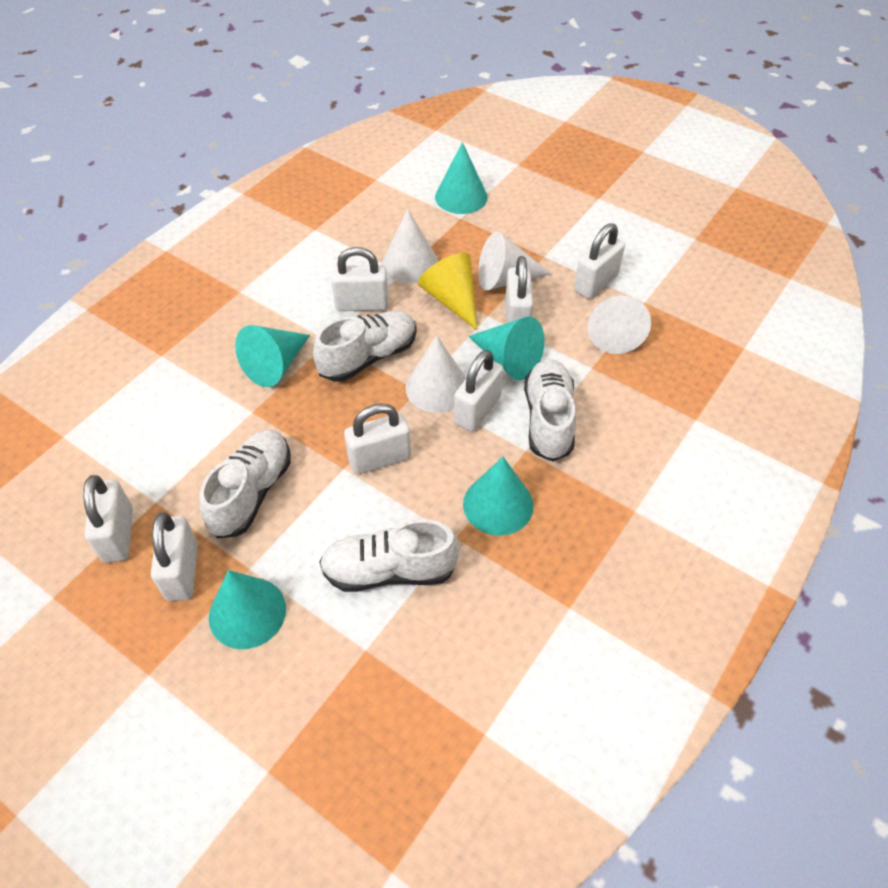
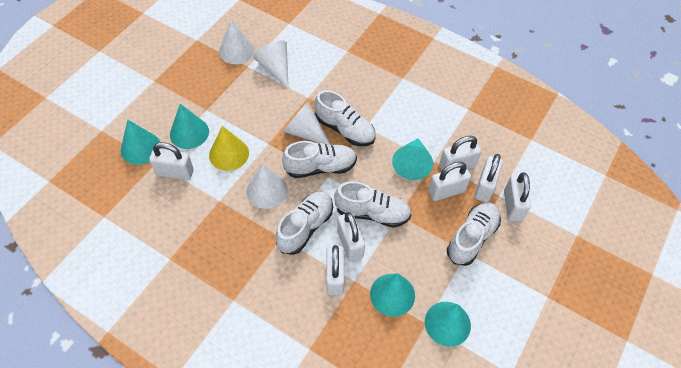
white shoe: [199,430,291,538] [313,311,417,382] [319,519,460,592] [524,359,576,462] = 4 -> [276,191,333,255] [282,141,357,178] [315,90,376,146] [334,181,411,228] [447,203,501,266] = 5

